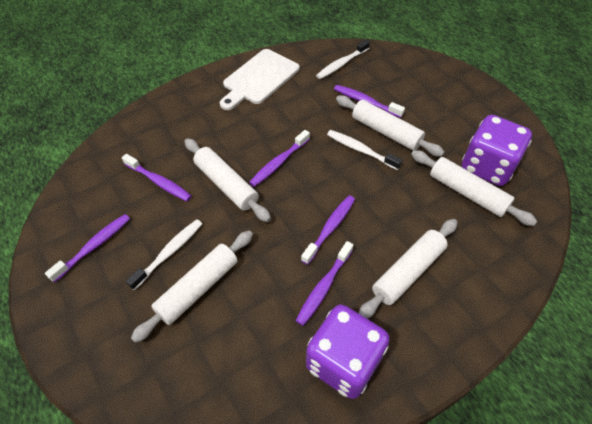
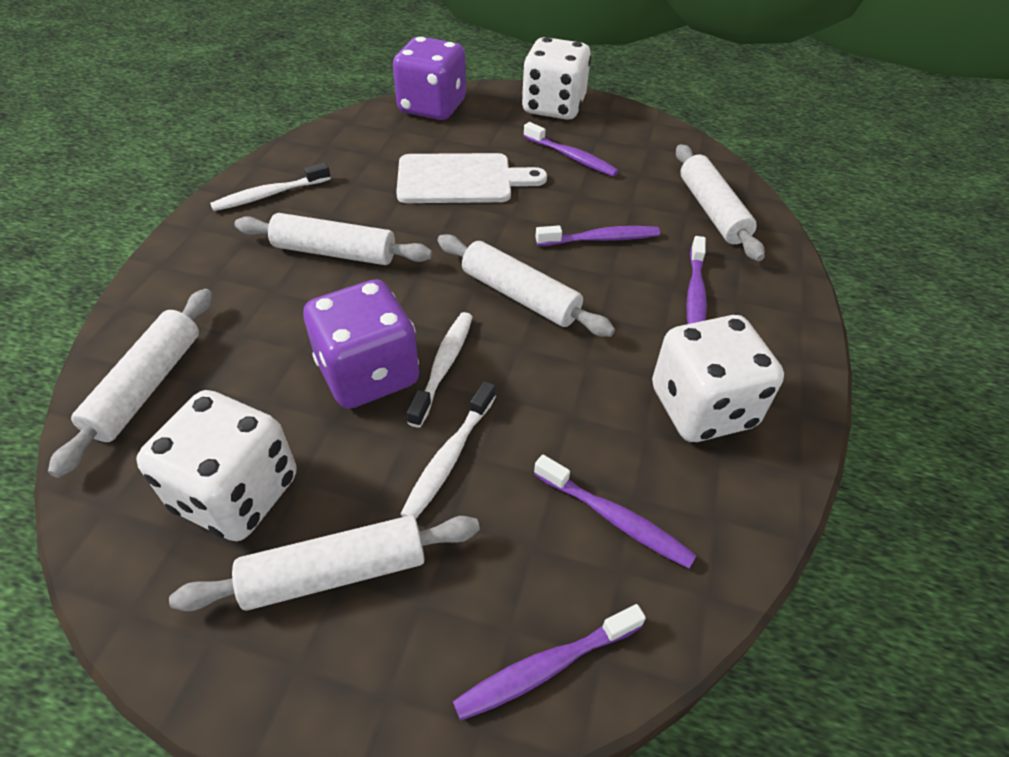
purple toothbrush: [45,214,130,283] [122,154,192,201] [249,130,310,187] [296,241,353,326] [301,195,355,265] [334,85,405,118] = 6 -> [453,604,646,721] [524,122,618,176] [534,455,697,568] [535,226,660,246] [687,236,707,324] = 5
white dice: none = 0 -> [136,390,297,541] [521,37,591,120] [652,315,784,442] = 3

